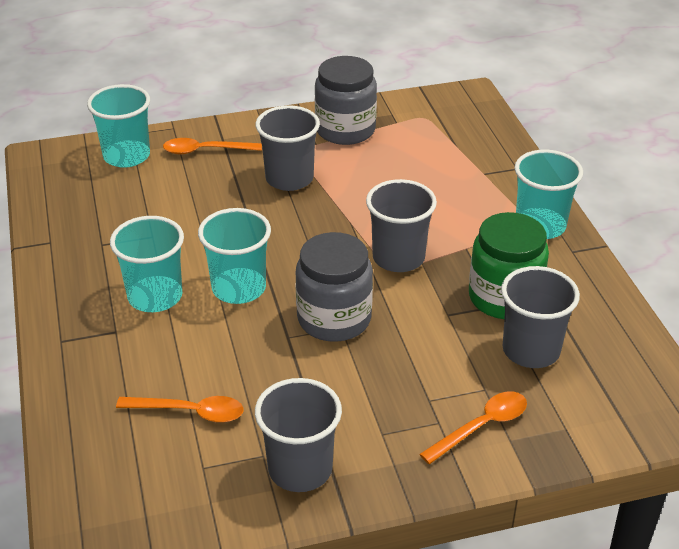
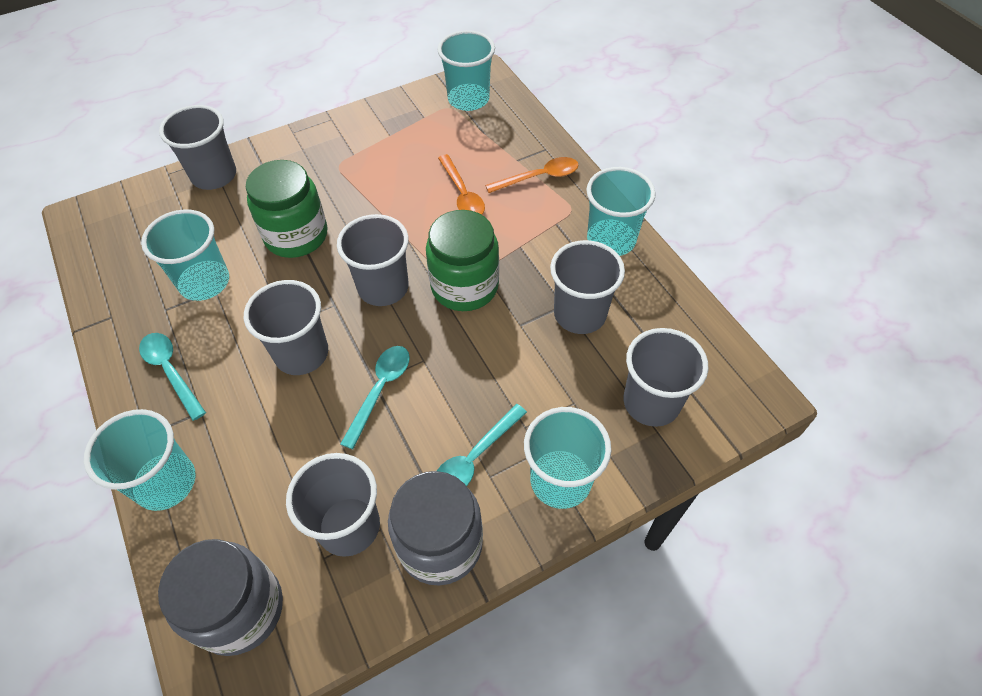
green jar: [469,212,549,319] = 1 -> [246,160,328,258] [426,210,499,311] = 2
grey cup: [255,378,342,492] [256,105,320,191] [366,179,437,272] [501,266,580,368] = 4 -> [159,105,236,190] [244,280,328,375] [286,453,380,557] [337,214,409,306] [550,240,625,334] [623,328,709,427] = 6
orange spoon: [116,396,244,423] [163,138,262,154] [419,391,527,464] = 3 -> [438,154,485,215] [485,157,579,193] = 2
turquoise cup: [87,84,150,168] [110,216,184,312] [198,208,271,304] [515,150,583,239] = 4 -> [84,409,196,511] [141,209,229,301] [438,30,495,111] [524,407,611,509] [587,167,656,256] = 5
turquoise spoon: none = 0 -> [139,333,206,421] [340,346,410,449] [437,404,527,486] = 3

